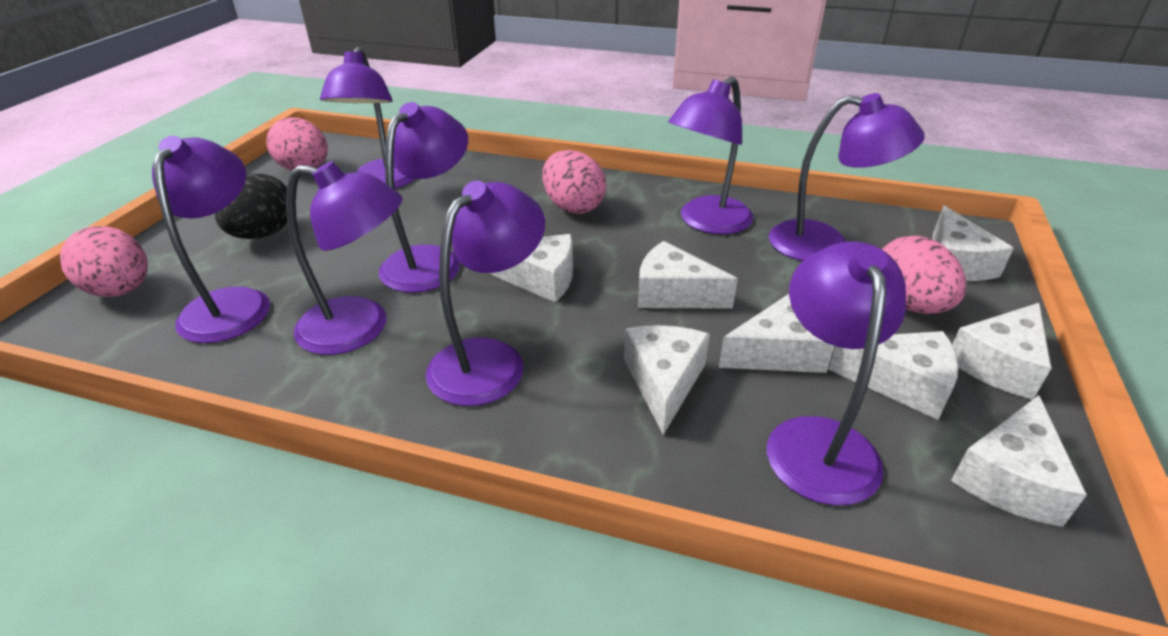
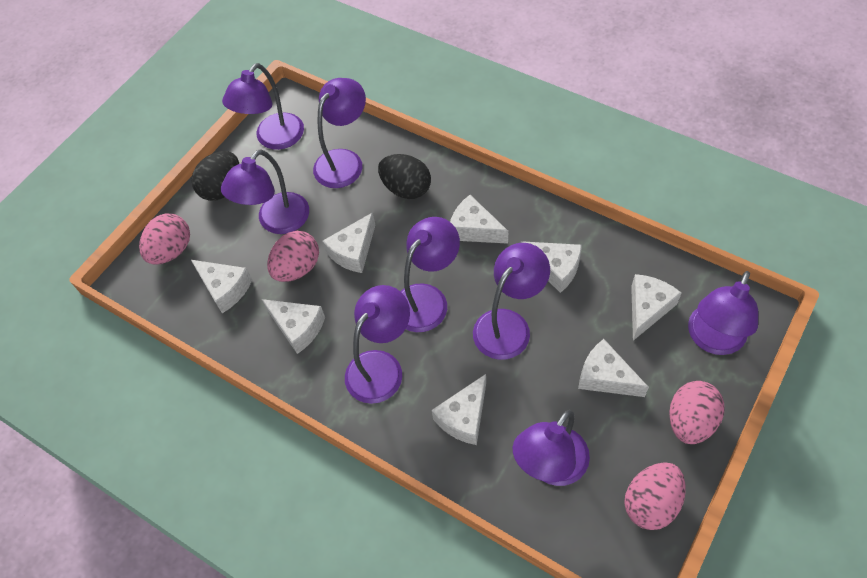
black egg: [215,174,287,239] = 1 -> [191,151,239,201] [378,154,431,199] = 2

